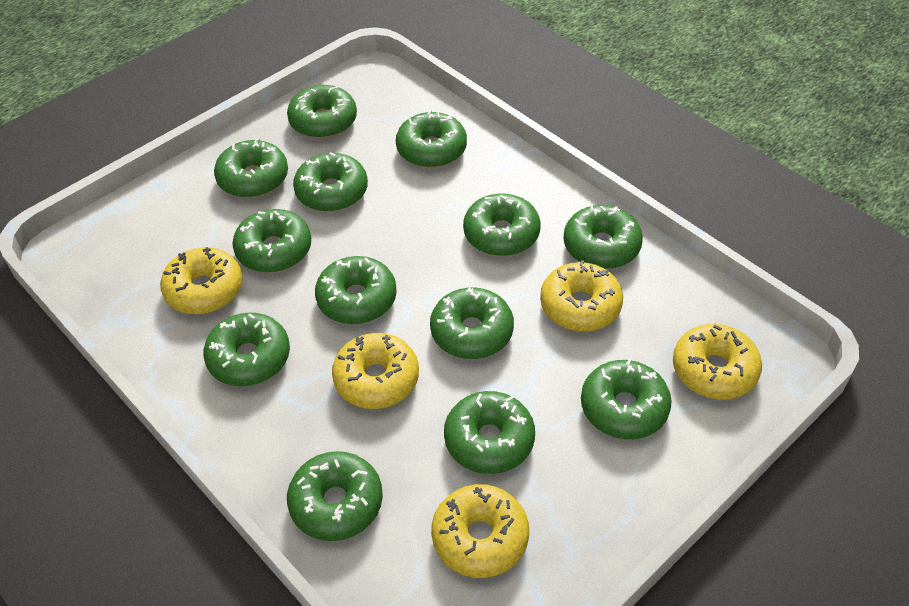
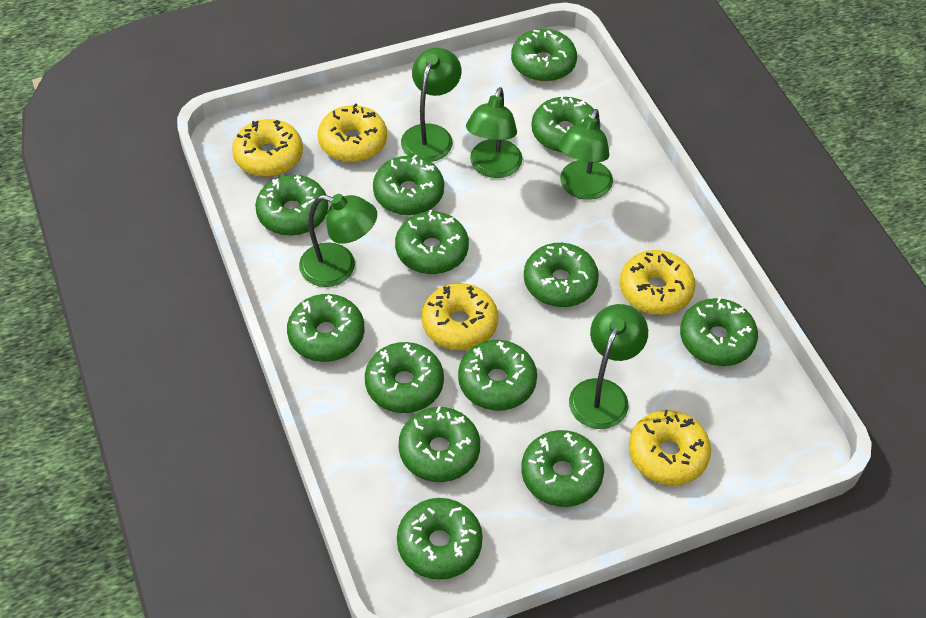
green lamp: none = 0 -> [299,194,377,287] [401,48,461,162] [466,87,523,178] [558,109,613,200] [569,304,648,429] = 5

